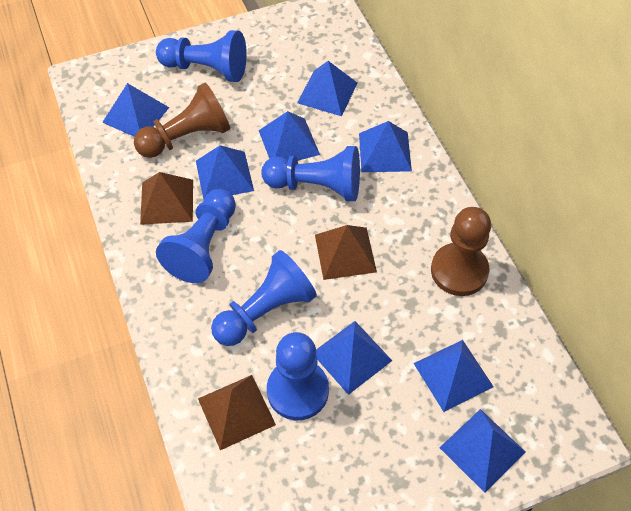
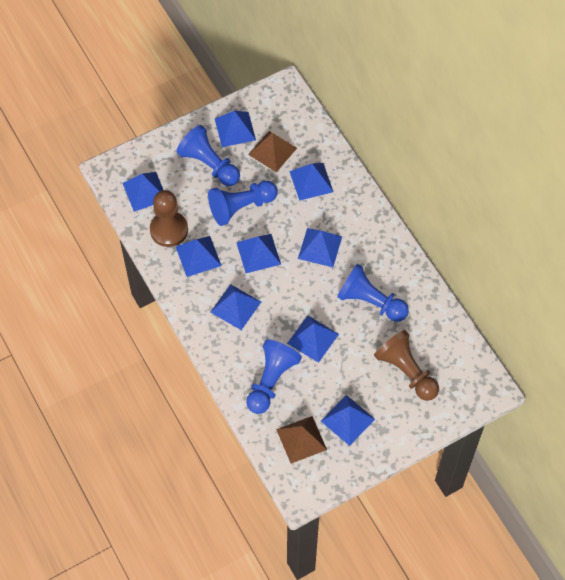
blue pawn: [156,30,247,82] [156,189,236,283] [211,250,317,346] [261,146,360,201] [267,332,329,420] = 5 -> [177,125,240,186] [208,181,278,226] [246,339,302,414] [337,264,409,322] = 4
blue pyramid: [102,83,170,137] [196,145,254,200] [258,111,320,161] [297,61,358,116] [316,321,392,395] [359,121,412,172] [413,340,494,412] [440,409,526,493] = 8 -> [123,172,163,212] [176,236,222,277] [210,284,261,330] [215,111,256,147] [236,234,281,273] [287,315,339,363] [289,163,333,201] [298,228,342,267] [321,395,375,446] = 9
brown pyramid: [140,172,193,225] [198,375,276,450] [315,225,377,280] = 3 -> [248,131,297,172] [276,416,327,464] = 2

